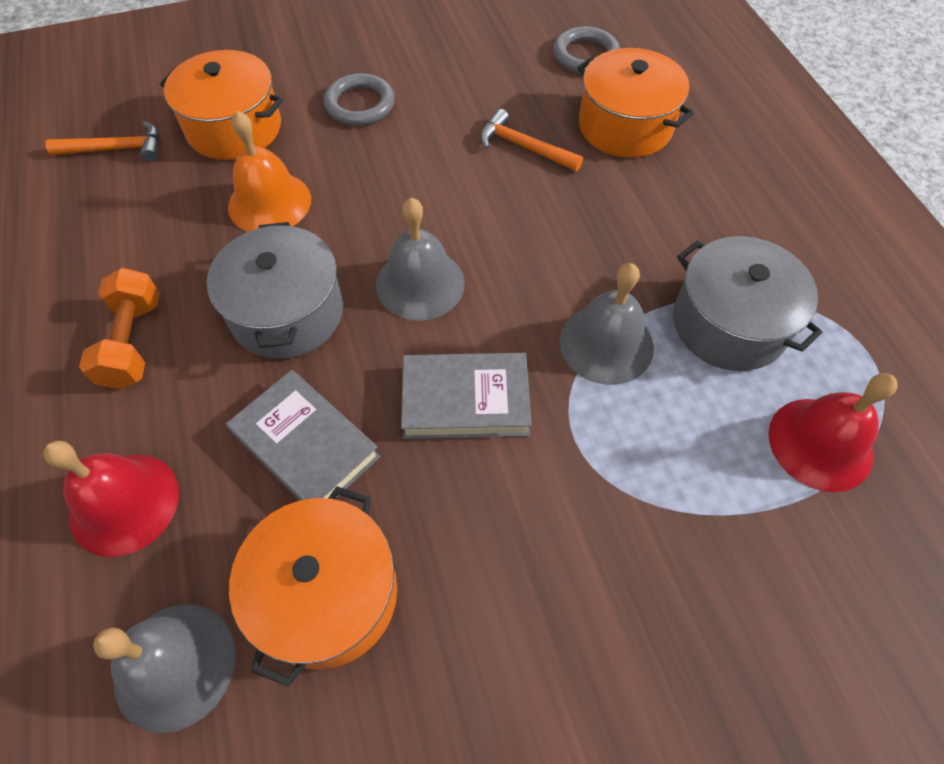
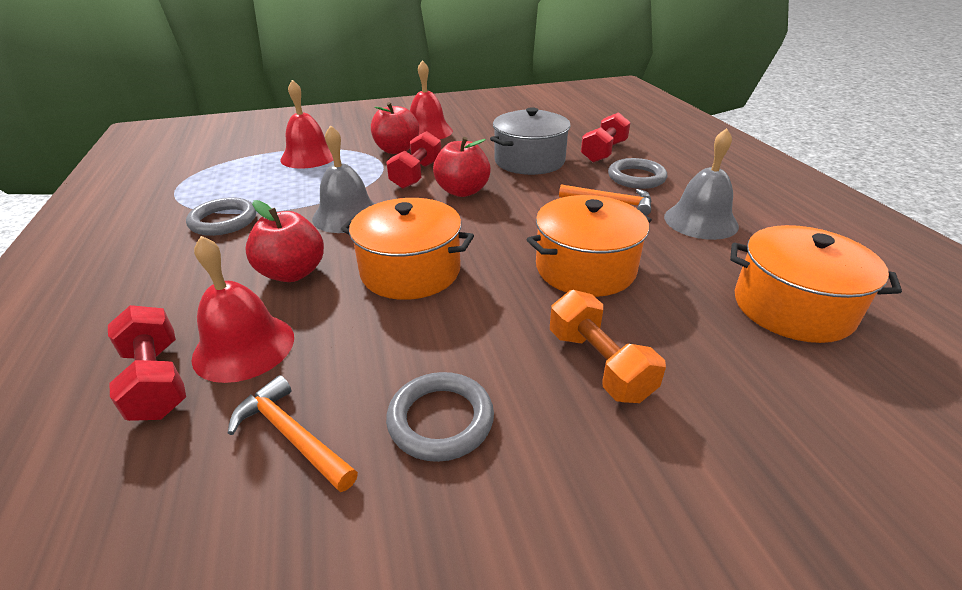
grey bell: [93,604,236,733] [376,198,465,321] [559,263,654,385] = 3 -> [312,125,375,233] [664,128,739,240] = 2
grey book: [226,370,380,501] [401,353,532,439] = 2 -> none = 0
grey pot: [207,222,343,359] [673,236,823,371] = 2 -> [490,107,571,175] = 1
grey ring: [324,73,395,126] [553,26,620,74] = 2 -> [186,197,256,236] [386,372,494,462] [608,158,667,189] = 3
orange bell: [228,111,311,232] = 1 -> none = 0
red apple: none = 0 -> [245,200,324,282] [371,102,419,154] [433,137,491,197] = 3
red bell: [43,441,179,557] [768,373,898,492] = 2 -> [192,236,294,383] [280,80,333,169] [410,60,453,140] = 3
red dumbbell: none = 0 -> [108,305,186,421] [386,131,441,189] [581,112,631,162] = 3

